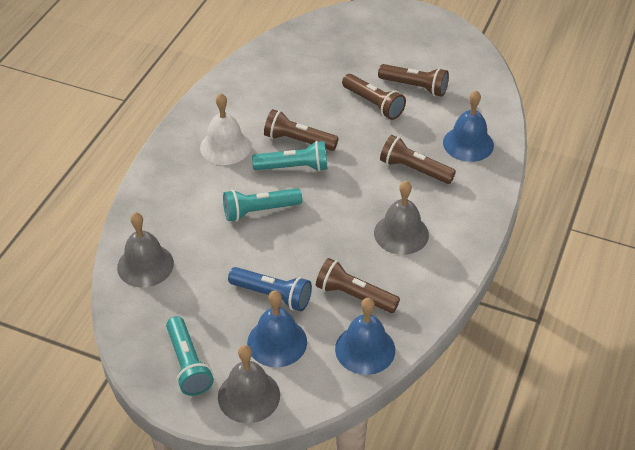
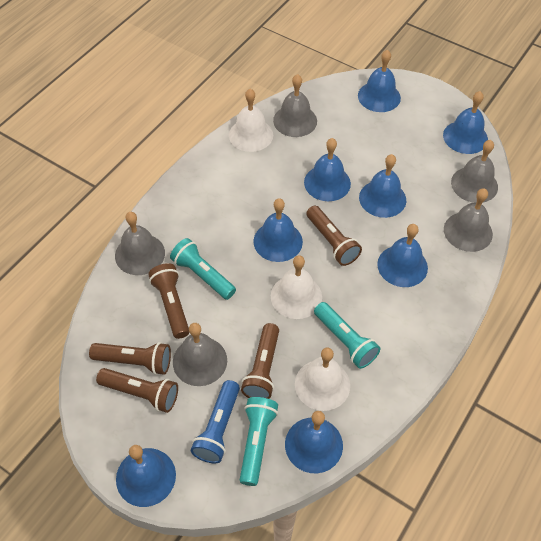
blue bell: [247,290,307,367] [335,298,395,375] [443,90,494,162] = 3 -> [116,445,176,507] [253,198,303,262] [285,411,343,473] [304,138,351,201] [358,50,401,112] [359,154,406,218] [377,224,428,287] [443,91,488,154] = 8
grey bell: [117,212,174,288] [218,345,280,423] [374,181,429,255] = 3 -> [115,212,165,275] [173,323,227,386] [273,74,317,137] [444,188,493,252] [451,140,498,203] = 5
white bell: [200,93,251,165] = 1 -> [229,89,273,152] [271,255,322,319] [295,348,350,411] = 3

